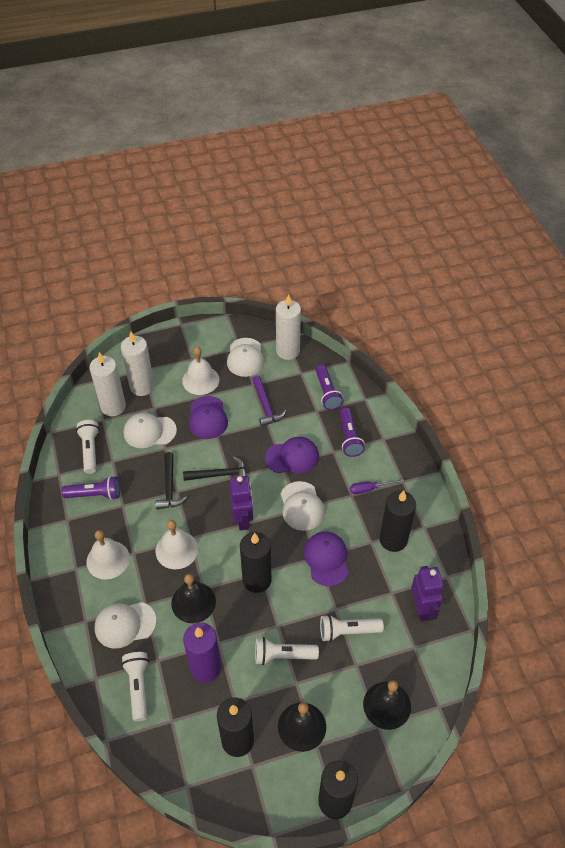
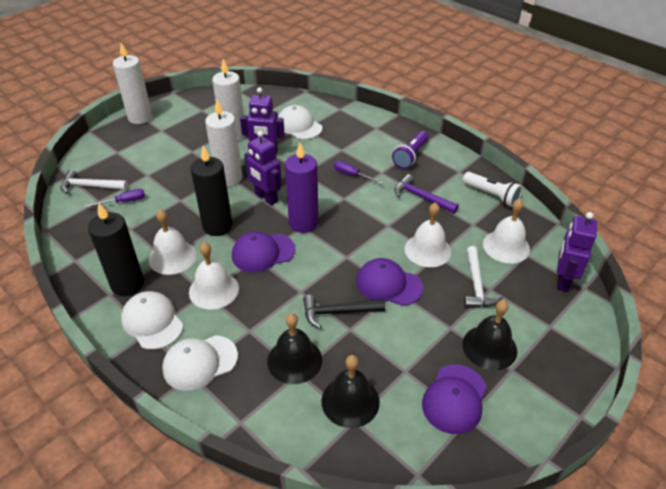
black candle: [217,697,254,757] [240,532,272,593] [318,761,358,819] [380,491,416,552] = 4 -> [88,202,144,296] [191,146,232,236] = 2
black hammer: [156,452,187,509] [183,456,247,481] = 2 -> [303,295,385,329] = 1
purple flashlight: [62,476,120,500] [316,364,343,410] [340,408,365,457] = 3 -> [392,131,428,169] = 1
purple robot: [230,476,253,530] [411,566,444,621] = 2 -> [240,87,285,155] [244,131,282,206] [557,212,597,292] = 3
purple screwdriver: [350,479,404,494] = 1 -> [85,189,145,208] [334,161,383,184] = 2
white bell: [86,530,130,580] [156,520,198,569] [182,347,219,395] = 3 -> [149,209,197,275] [189,242,239,310] [405,202,452,267] [483,199,530,263] = 4
white cap: [95,602,156,649] [123,413,177,448] [227,338,264,377] [281,481,325,531] = 4 -> [121,291,183,350] [162,335,238,391] [278,105,322,140] = 3
white flashlight: [76,420,99,474] [121,652,149,722] [255,637,319,665] [320,614,384,642] = 4 -> [463,172,523,207] = 1
white hammer: none = 0 -> [61,170,128,194] [464,246,502,308] = 2

